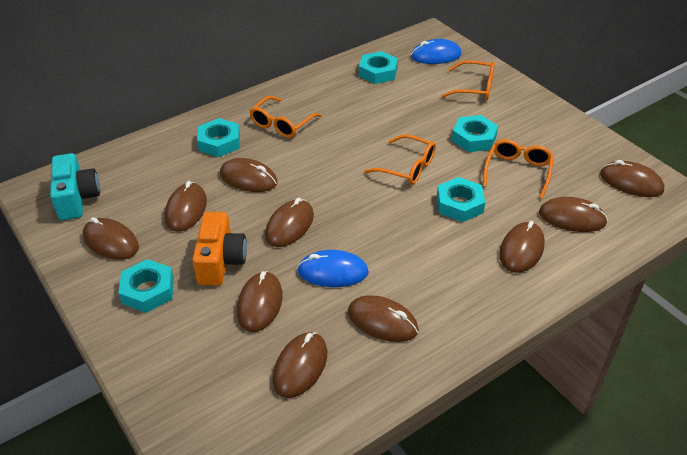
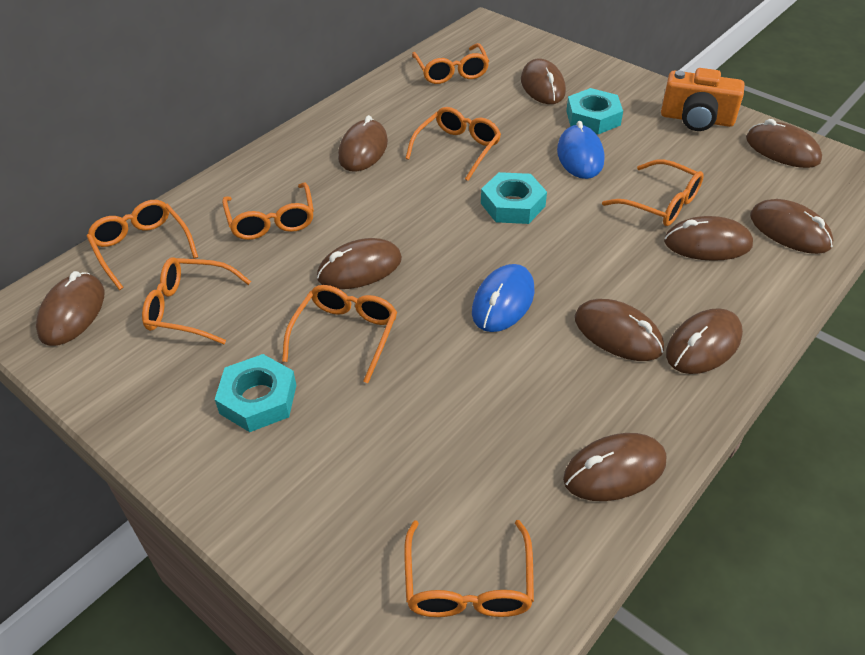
orange glasses: [250,96,322,138] [364,134,436,185] [441,60,495,100] [483,139,554,199] = 4 -> [87,200,198,290] [142,257,251,344] [222,183,314,240] [282,285,397,383] [404,520,534,617] [405,107,501,181] [412,43,489,84] [602,159,704,226] = 8
turquoise camera: [50,153,100,220] = 1 -> none = 0
turquoise nut: [118,259,174,313] [197,118,240,157] [359,51,398,84] [437,177,485,222] [452,115,498,152] = 5 -> [215,354,296,432] [481,172,547,224] [566,88,623,134] = 3

